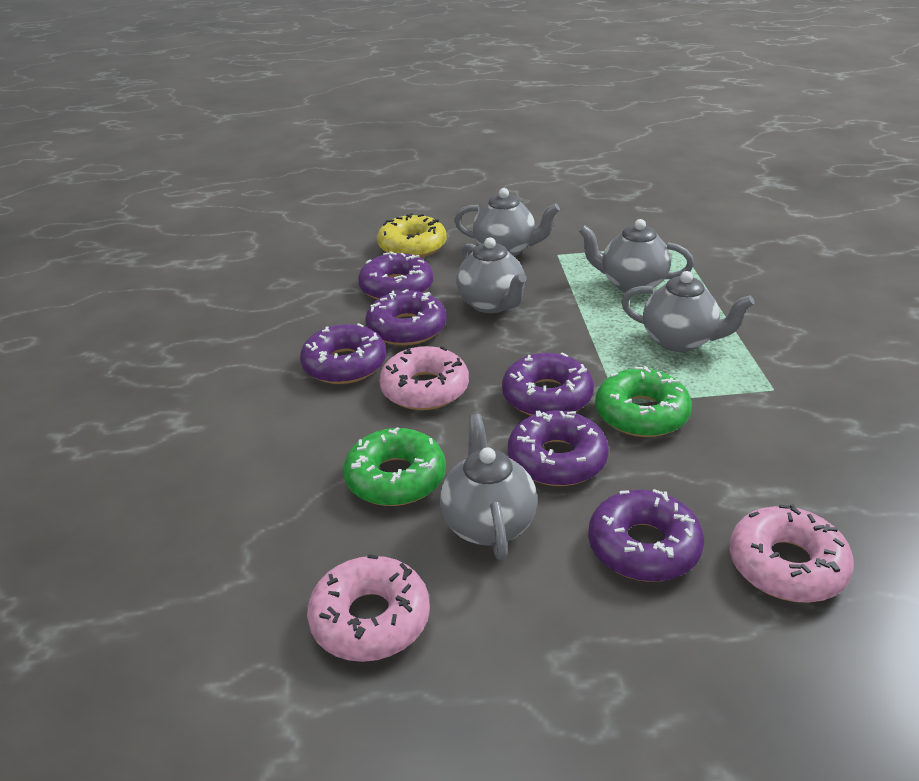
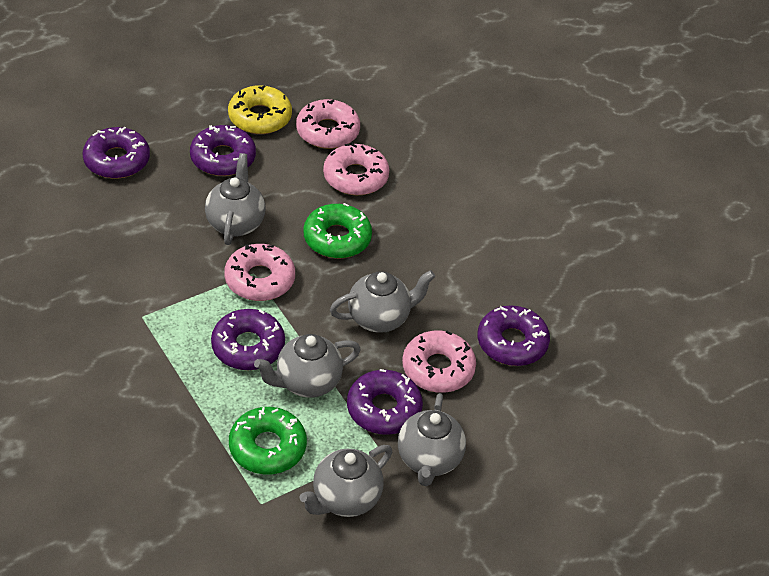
pink donut: [307,554,430,662] [379,346,469,410] [729,504,854,603] = 3 -> [224,244,295,301] [296,99,360,149] [323,143,389,195] [402,331,476,393] = 4
purple donut: [300,323,386,384] [358,251,434,300] [365,289,447,346] [502,352,594,416] [508,410,609,486] [588,489,704,582] = 6 -> [82,127,150,179] [190,125,256,176] [211,309,285,370] [347,369,423,435] [478,305,550,366] = 5

